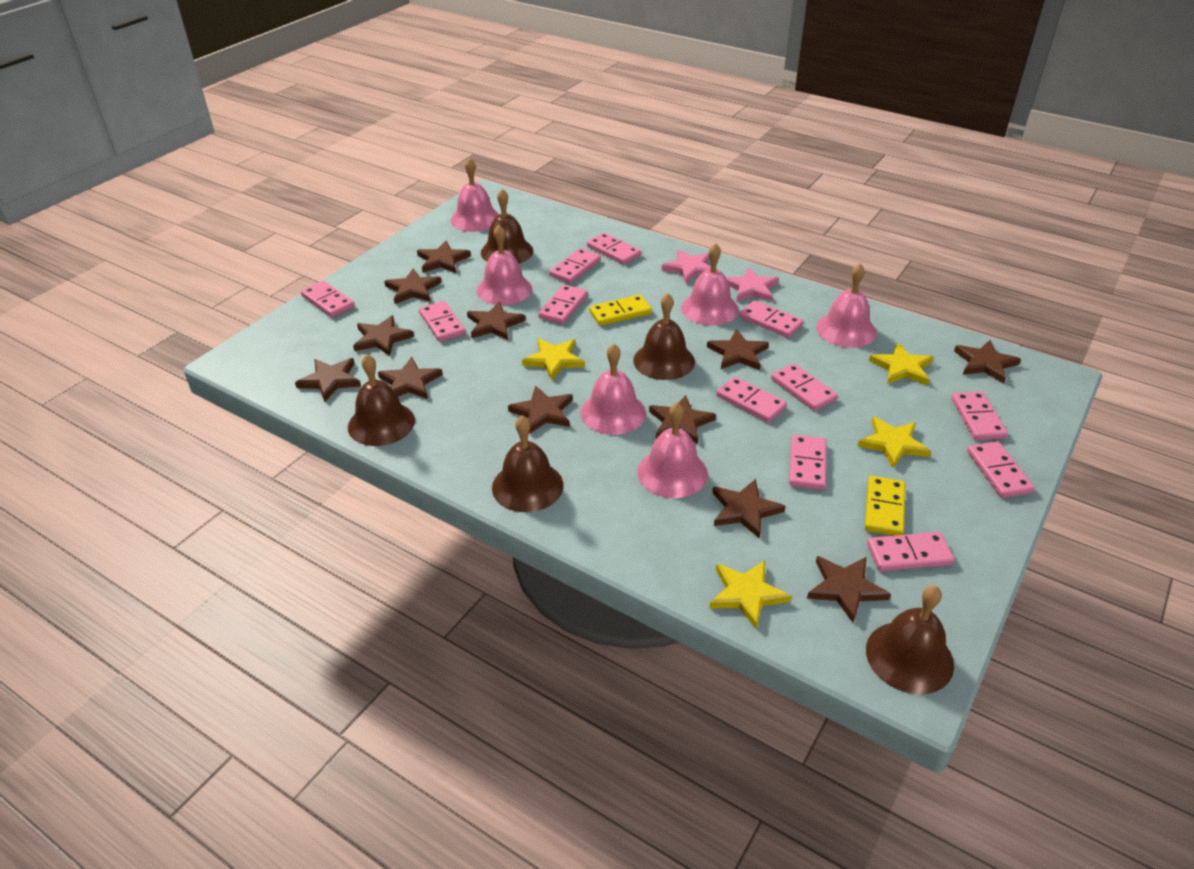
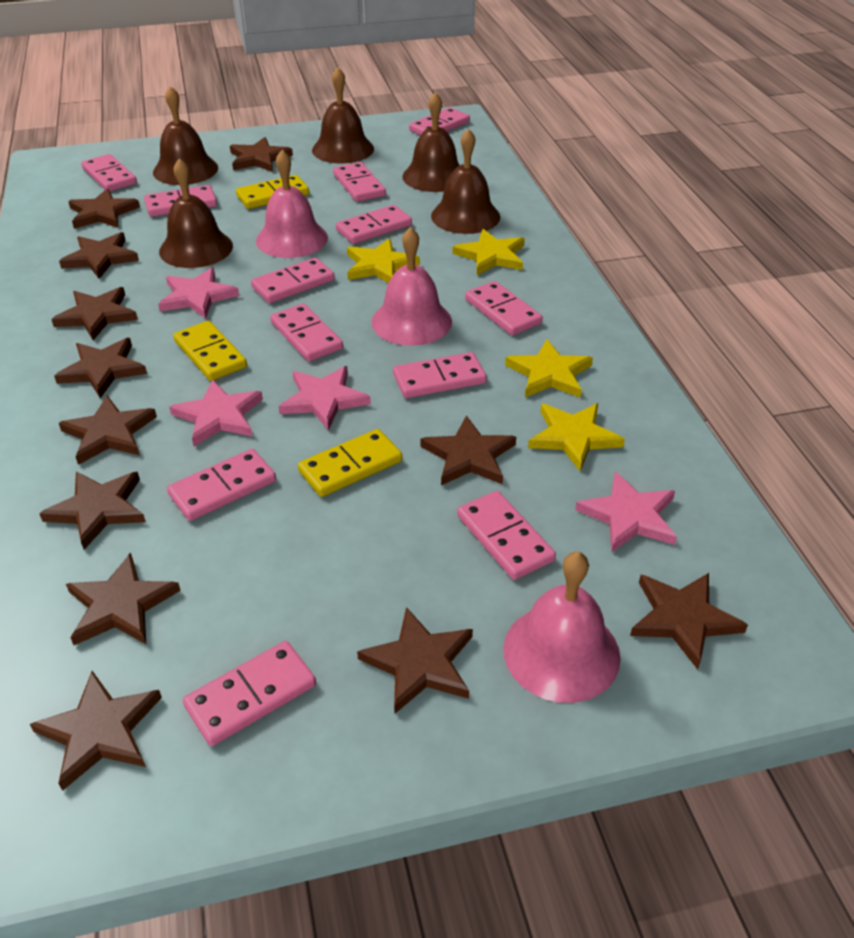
pink bell: [450,158,500,232] [476,225,532,305] [580,343,646,435] [637,402,708,498] [681,243,739,326] [816,263,877,348] = 6 -> [256,150,328,258] [371,227,452,346] [503,551,621,703] = 3
pink star: [662,249,711,284] [726,267,779,302] = 2 -> [158,268,239,319] [169,379,263,446] [278,366,371,431] [575,471,677,552] = 4
yellow domino: [589,295,652,326] [865,476,905,536] = 2 -> [173,321,247,381] [236,175,309,209] [298,429,402,497] = 3

